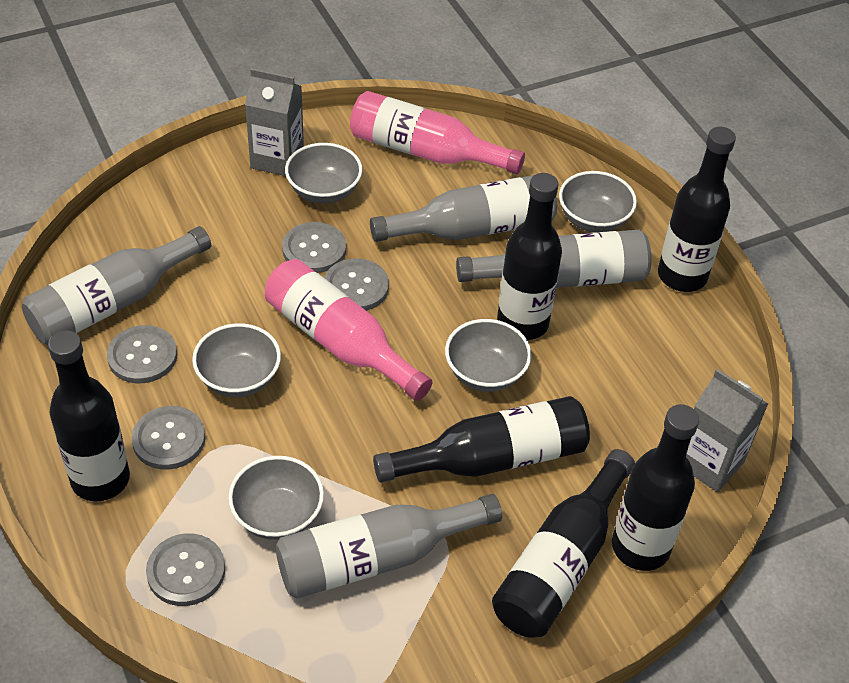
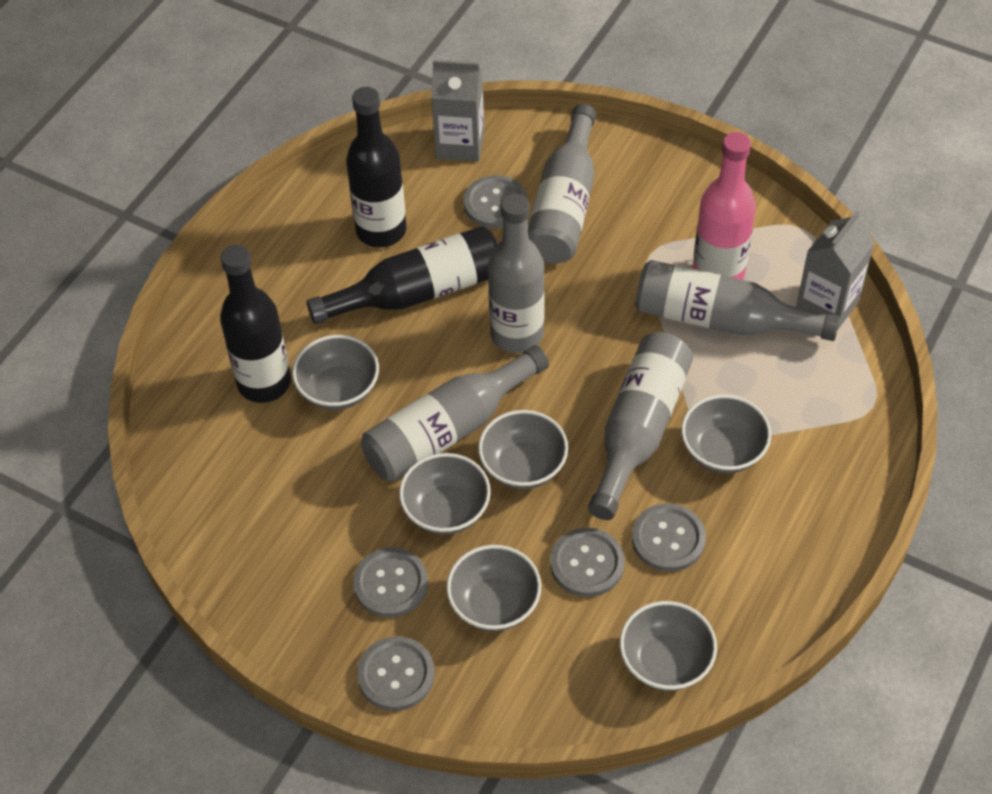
black bottle: [48,330,130,502] [373,396,590,483] [492,449,635,638] [497,173,562,340] [612,404,699,571] [658,127,736,292] = 6 -> [220,245,291,403] [306,226,497,324] [346,87,407,247] = 3
grey bottle: [22,226,211,345] [276,494,502,599] [370,175,557,242] [456,230,651,288] = 4 -> [361,345,549,482] [488,194,545,353] [528,104,596,263] [588,332,693,520] [635,260,840,341] = 5
grey bowl: [192,323,281,397] [228,456,324,540] [285,143,362,204] [445,319,532,392] [559,171,637,233] = 5 -> [292,335,379,410] [399,453,491,535] [446,545,541,631] [478,410,568,489] [620,601,717,691] [681,395,771,473] = 6
pink bottle: [265,259,432,401] [350,91,525,174] = 2 -> [692,132,756,280] = 1

